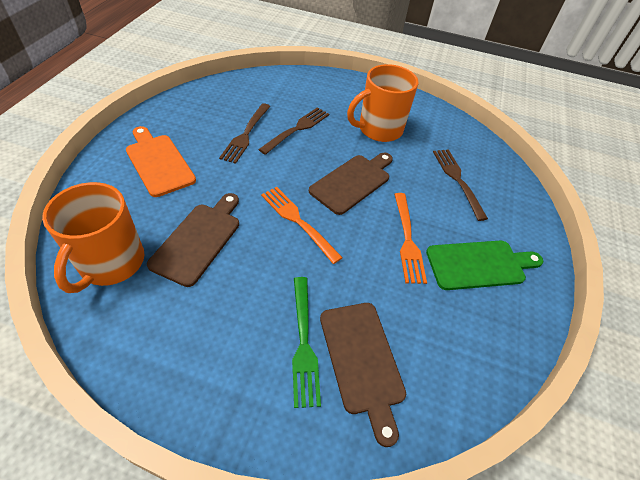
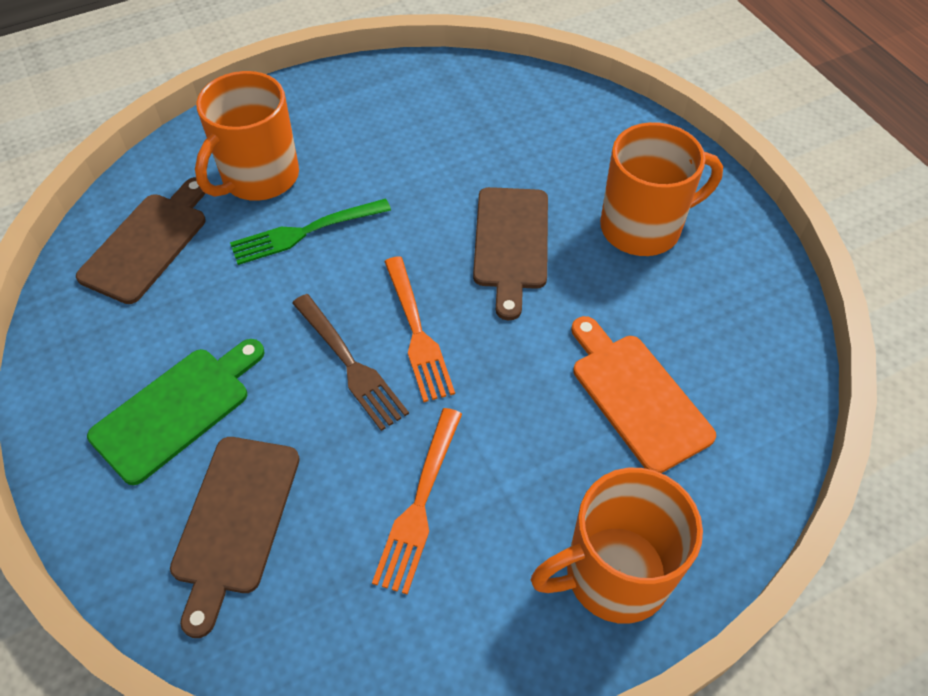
brown fork: [219,103,271,164] [258,107,329,155] [433,149,488,221] = 3 -> [292,294,409,431] = 1
orange mug: [42,182,145,293] [347,64,418,142] = 2 -> [195,71,299,201] [531,468,703,624] [600,122,723,256] = 3

